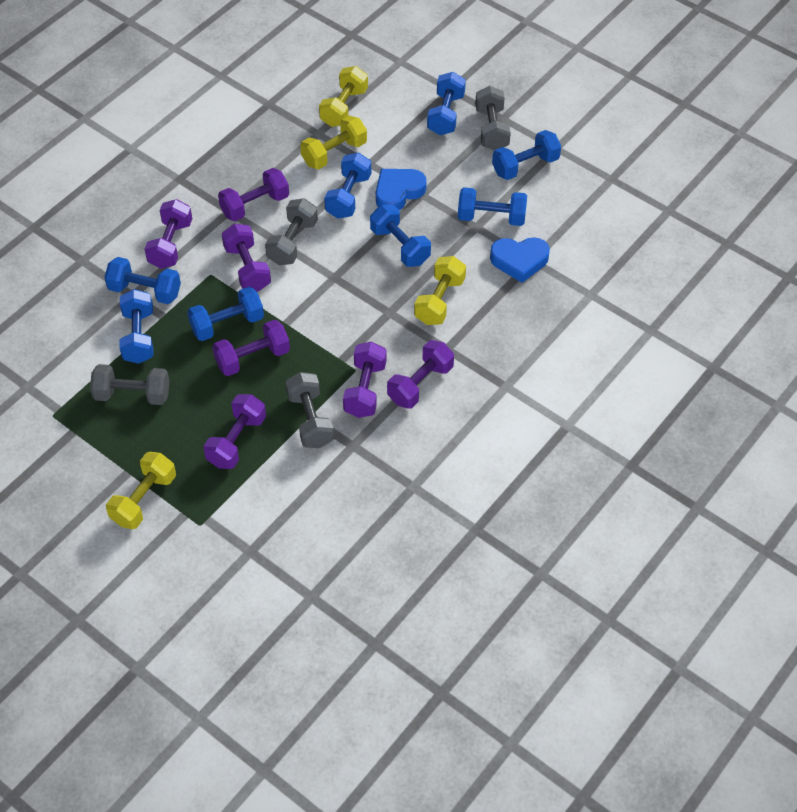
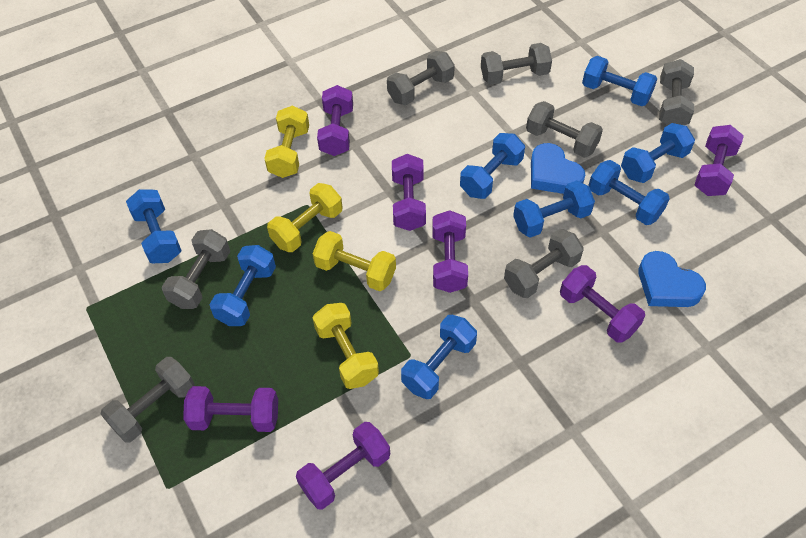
grey dumbbell: [90,364,170,405] [265,198,318,265] [286,372,334,448] [475,86,511,150] = 4 -> [101,357,195,443] [162,229,230,309] [387,51,455,105] [481,43,552,84] [504,229,584,298] [526,101,603,158] [659,59,694,125] = 7

